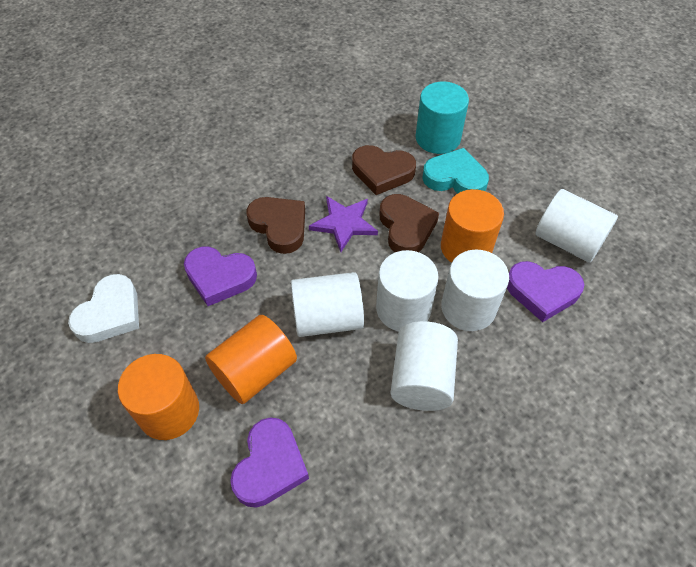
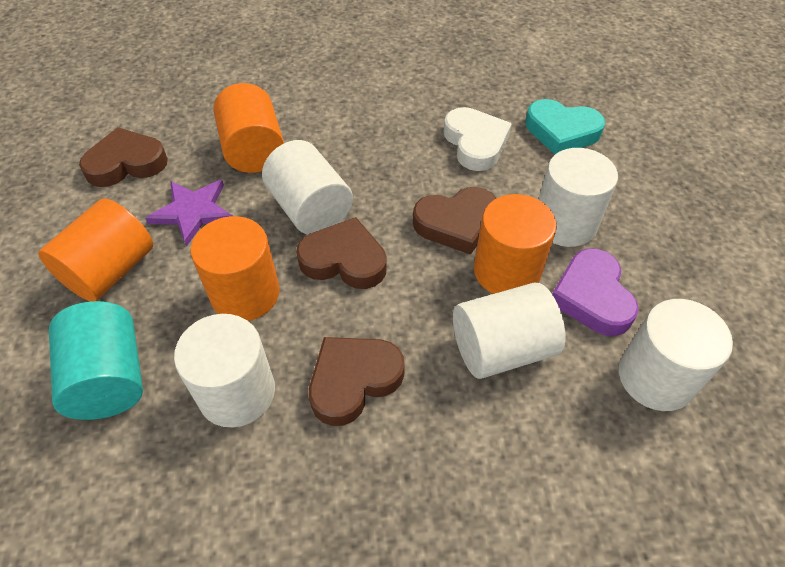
brown heart: [247,197,305,254] [352,145,416,195] [379,194,439,252] = 3 -> [79,127,168,187] [296,217,387,289] [309,337,405,426] [413,187,497,255] = 4
orange cylinder: [118,354,199,440] [205,315,297,404] [441,189,504,263] = 3 -> [38,198,153,301] [190,216,280,321] [213,83,284,173] [474,194,557,294] = 4
purple heart: [184,247,257,306] [230,417,309,508] [507,261,584,322] = 3 -> [552,248,639,336] = 1

